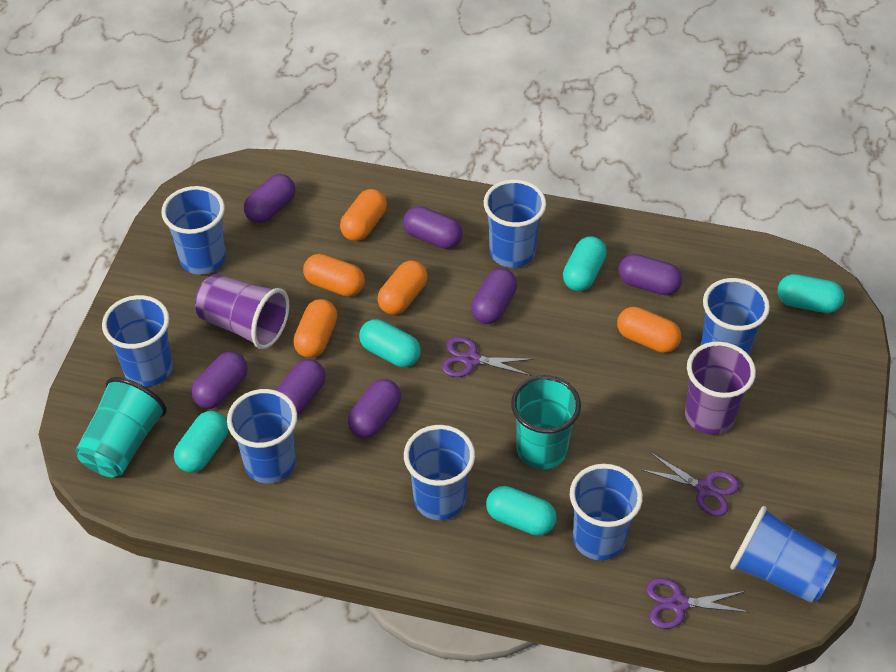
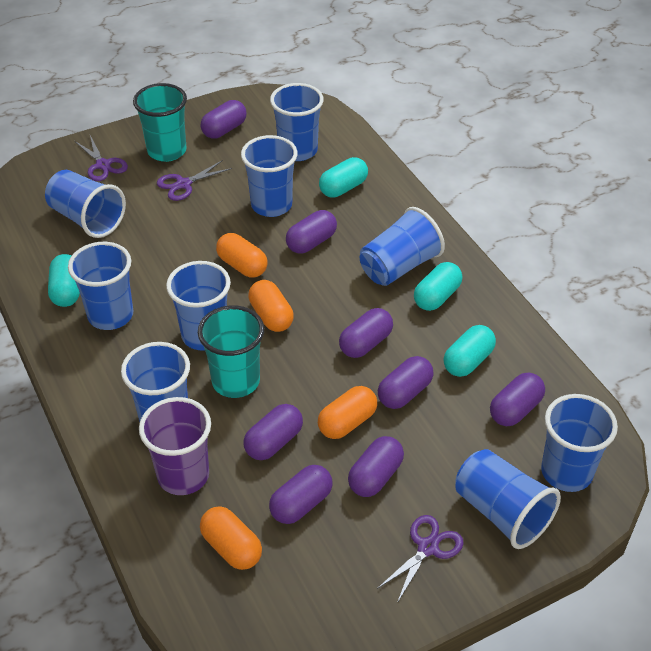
blue cup: [102,295,173,387] [161,186,226,274] [227,389,297,483] [404,425,475,520] [484,180,546,268] [570,464,643,560] [701,278,770,355] [730,506,839,603] = 8 -> [45,170,126,238] [68,242,133,330] [121,342,190,422] [166,261,231,351] [241,135,298,217] [270,83,324,161] [360,207,445,286] [455,449,561,549] [541,394,618,492] = 9
orange capsule: [293,299,338,358] [303,254,365,296] [340,189,387,241] [377,261,428,315] [617,307,681,353] = 5 -> [200,506,262,570] [216,233,267,278] [248,280,294,332] [318,386,377,439] = 4
purple capsule: [191,351,248,409] [244,174,295,224] [276,359,326,416] [348,379,401,438] [403,206,463,249] [471,268,517,324] [618,254,682,295] = 7 -> [201,100,246,139] [244,404,303,460] [269,465,332,524] [286,210,337,254] [339,308,393,358] [348,436,404,497] [378,356,434,409] [490,372,545,426] = 8
purple cup: [195,274,289,349] [685,341,756,435] = 2 -> [139,397,211,495] = 1
turquoise capsule: [174,411,228,473] [359,319,421,367] [486,486,557,536] [563,236,607,291] [778,274,844,313] = 5 -> [48,254,80,307] [319,157,368,198] [414,262,462,311] [444,325,496,377] = 4

